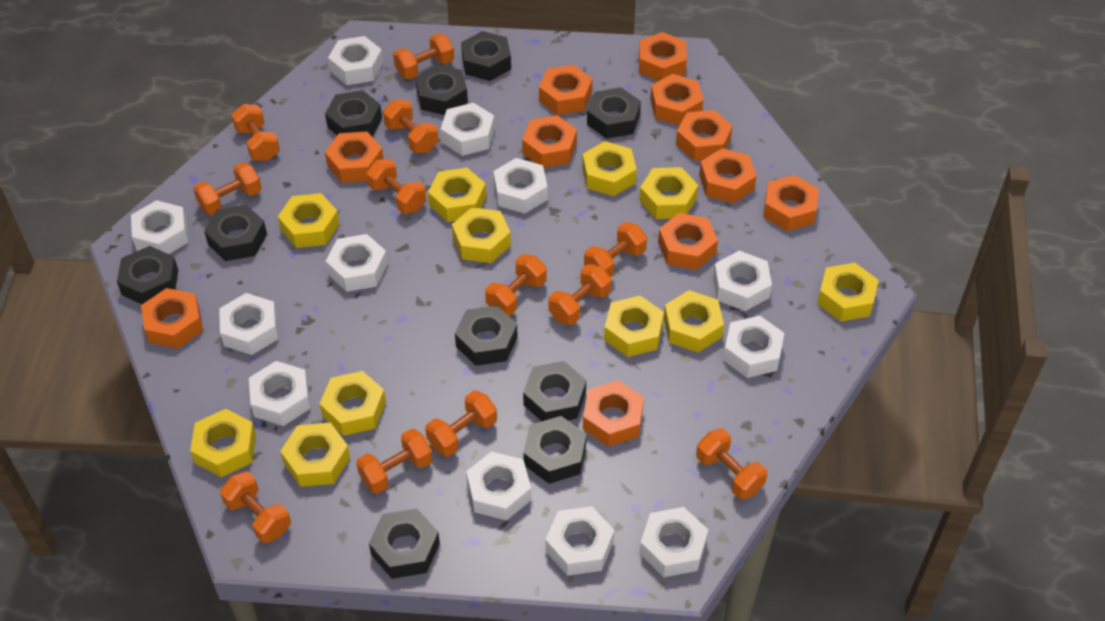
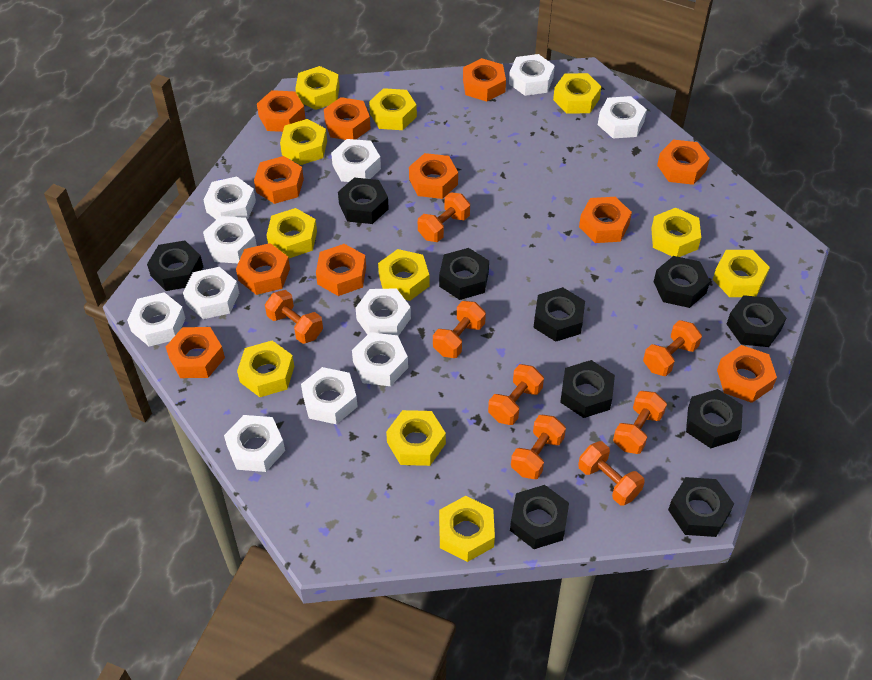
orange dumbbell: [193,162,261,215] [220,471,291,543] [232,104,280,161] [356,429,433,494] [366,159,426,214] [383,100,438,153] [393,33,454,79] [425,390,497,457] [485,254,547,316] [549,264,612,325] [584,222,647,277] [696,428,767,499] = 12 -> [265,290,323,344] [418,192,470,242] [433,301,486,358] [488,364,544,425] [511,415,566,479] [578,441,645,505] [613,391,667,454] [643,320,702,376] = 8
white nut: [131,200,189,254] [219,293,278,355] [249,361,310,426] [326,234,388,292] [328,36,383,85] [441,103,495,156] [466,451,531,521] [493,158,548,214] [545,506,614,576] [639,507,708,577] [713,251,772,311] [723,316,784,378] = 12 -> [127,292,186,347] [183,267,239,319] [203,216,257,263] [204,176,256,220] [224,415,285,472] [301,367,358,424] [331,139,381,182] [352,332,408,386] [356,288,411,336] [509,54,555,96] [598,96,647,139] = 11

